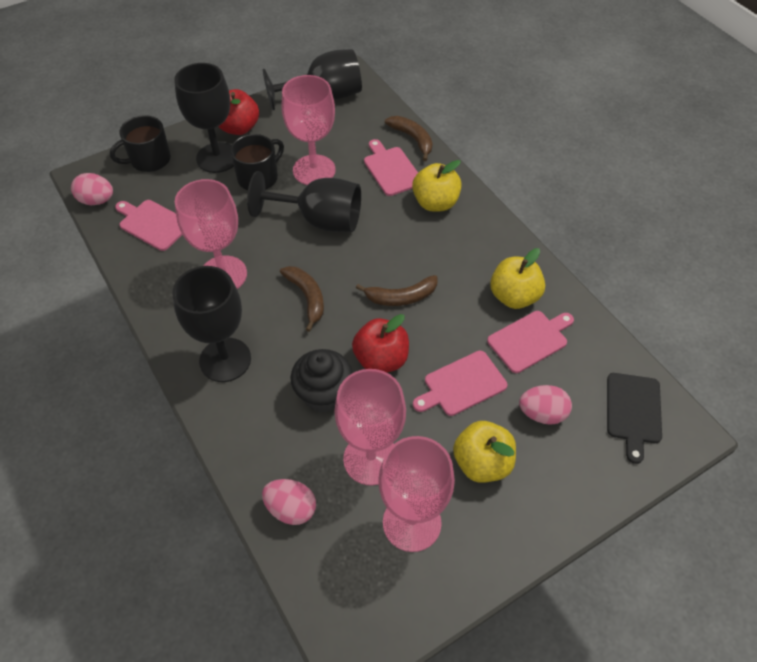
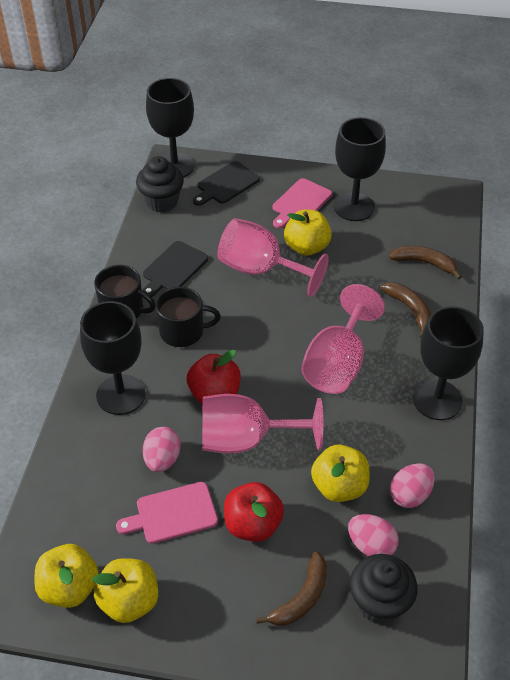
black cupcake: [291,349,353,413] = 1 -> [136,156,184,212] [350,554,418,624] = 2
black cutting board: [607,373,662,464] = 1 -> [142,241,208,297] [193,161,260,206] = 2
pink cutting board: [115,200,182,251] [364,139,418,196] [413,351,508,416] [487,311,574,373] = 4 -> [116,482,218,544] [272,178,332,228] = 2
pink goblet: [175,179,247,289] [281,75,335,185] [334,369,406,486] [378,436,455,552] = 4 -> [202,394,323,454] [217,218,329,297] [301,284,385,394] = 3
yellow apple: [412,160,462,212] [453,421,516,483] [490,248,545,309] = 3 -> [34,544,99,608] [92,558,158,623] [284,210,332,256] [311,445,370,502] = 4

